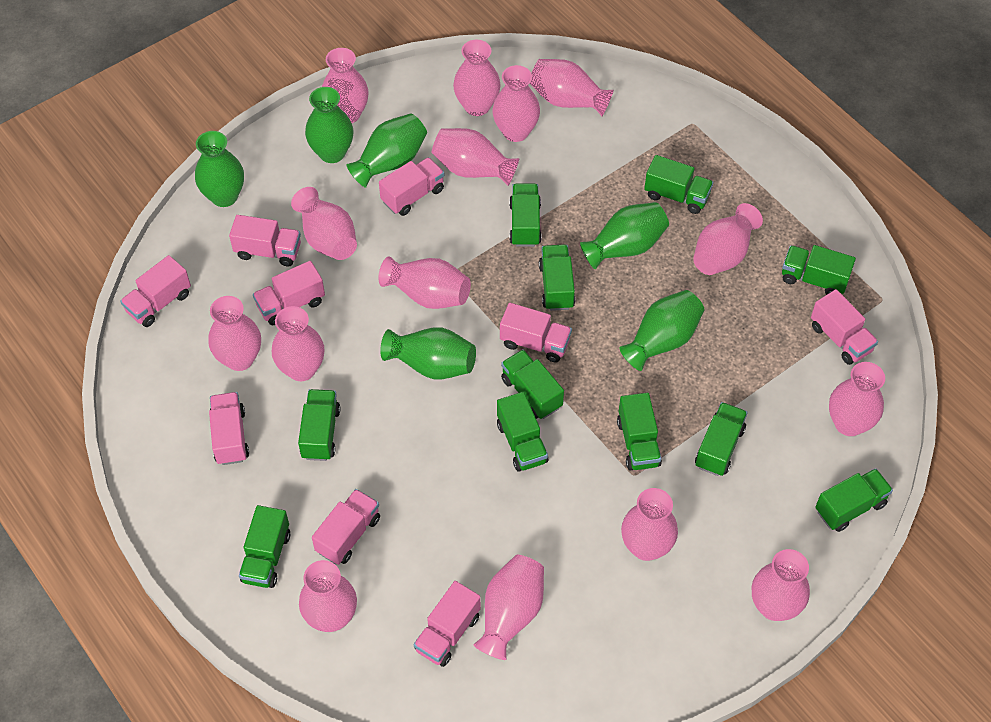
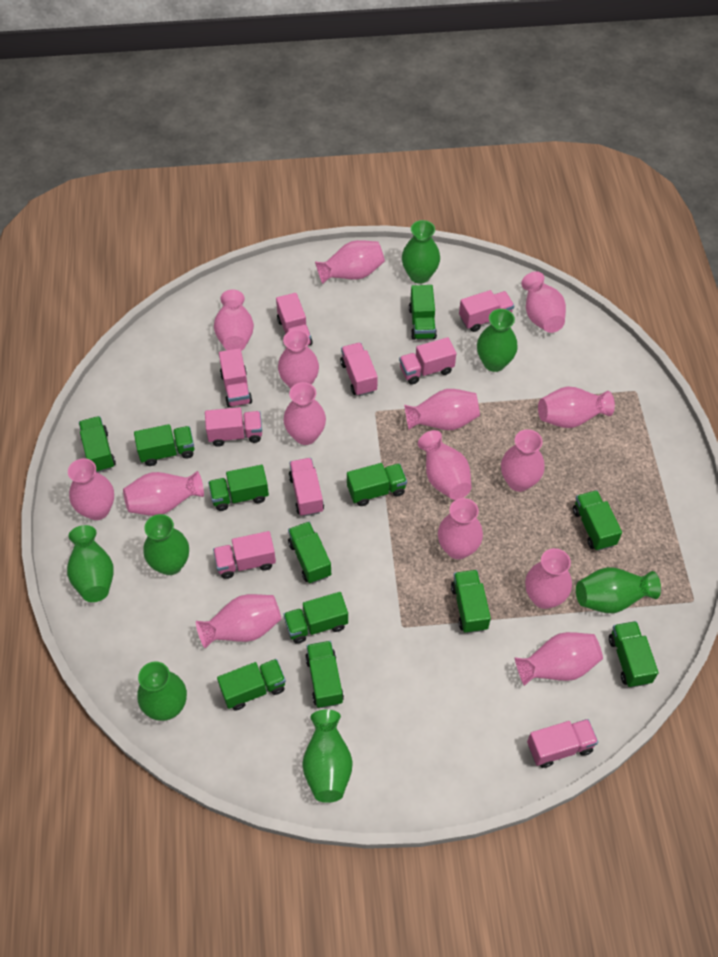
green truck: [239,505,290,588] [298,389,340,461] [497,392,548,472] [501,350,564,419] [509,183,542,247] [539,245,575,311] [617,393,662,471] [644,155,713,214] [695,402,747,476] [782,245,856,295] [815,468,893,532] = 11 -> [79,416,116,473] [134,424,194,466] [208,465,269,511] [217,659,286,711] [283,592,348,644] [288,522,331,584] [305,641,344,708] [347,463,407,506] [409,285,437,340] [451,570,491,633] [573,490,622,551] [609,621,658,688] = 12
green vase: [195,131,244,207] [305,87,353,163] [346,113,427,188] [380,327,476,379] [580,202,669,269] [619,290,705,371] = 6 -> [67,525,114,602] [137,661,187,721] [143,514,189,575] [302,709,353,803] [402,220,440,284] [477,309,518,372] [576,567,661,613] = 7

